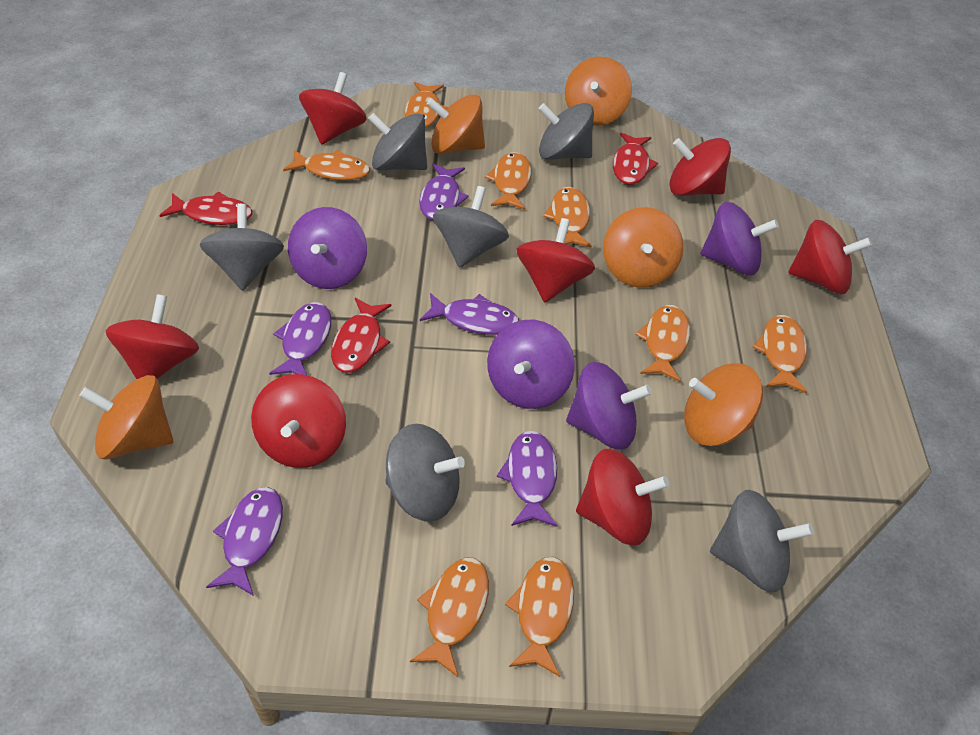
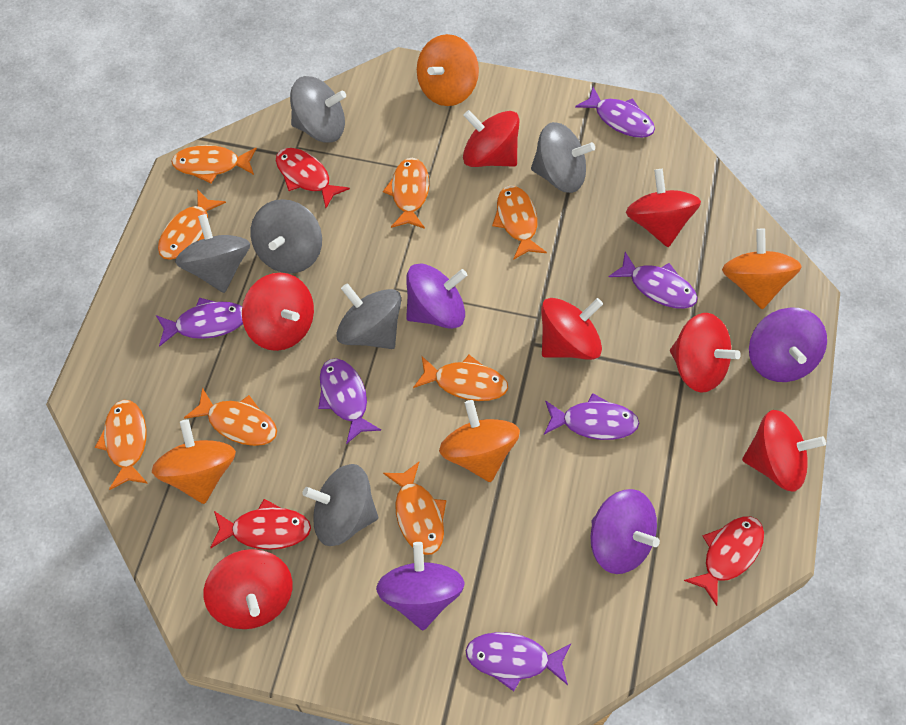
orange spinning top: [79,375,173,460] [427,95,485,154] [565,56,632,126] [603,207,683,288] [684,363,763,446] = 5 -> [152,419,236,504] [417,34,479,106] [439,400,520,482] [722,228,802,309] = 4
purple fish: [206,487,283,596] [269,302,331,375] [419,164,469,220] [420,293,519,335] [497,431,557,527] = 5 -> [156,298,243,347] [318,358,381,444] [465,632,571,691] [544,393,639,440] [575,87,655,138] [609,252,698,309] = 6

